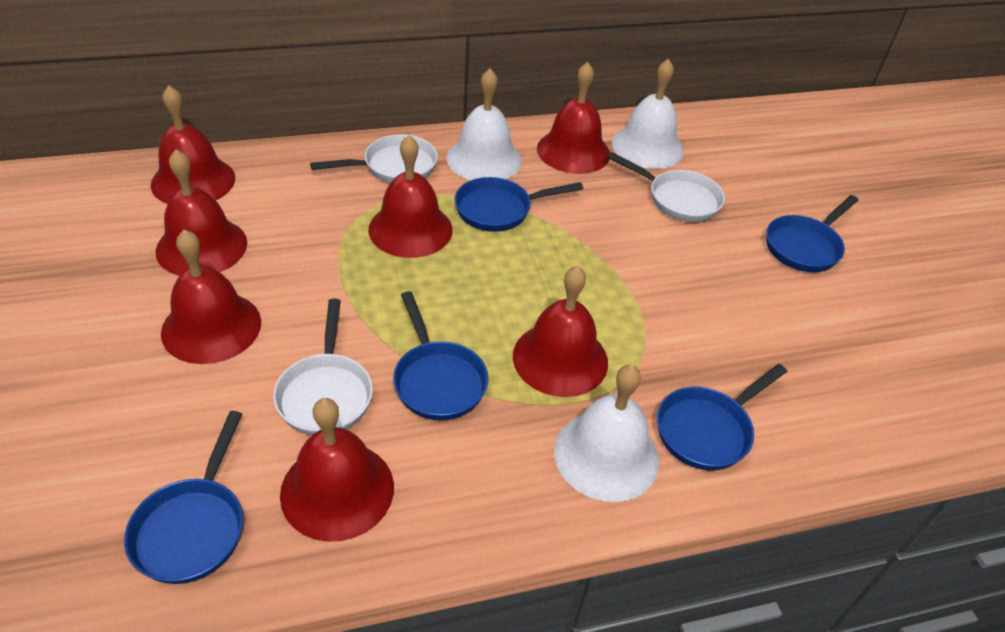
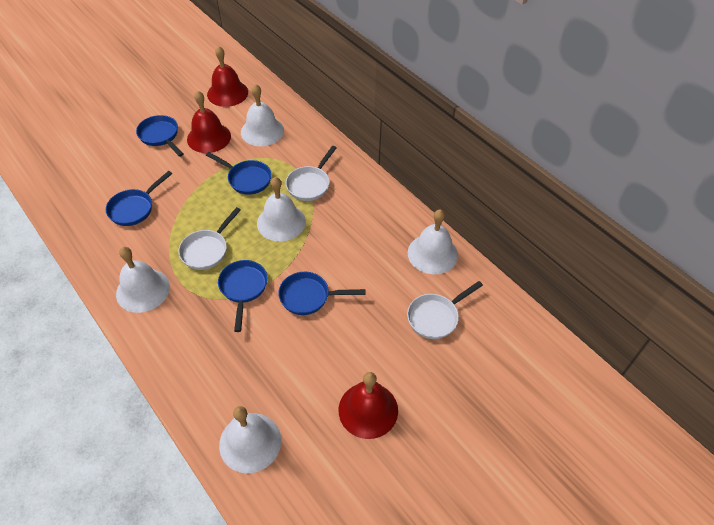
red bell: [151,85,235,204] [156,150,247,276] [161,230,261,364] [280,398,394,542] [368,135,453,258] [513,266,608,397] [537,62,610,174] = 7 -> [187,91,231,153] [207,46,248,107] [339,372,398,439] = 3
white bell: [447,69,522,180] [554,365,659,502] [612,59,684,169] = 3 -> [116,247,170,313] [219,406,281,473] [241,84,284,146] [257,177,306,242] [408,209,458,274] = 5

